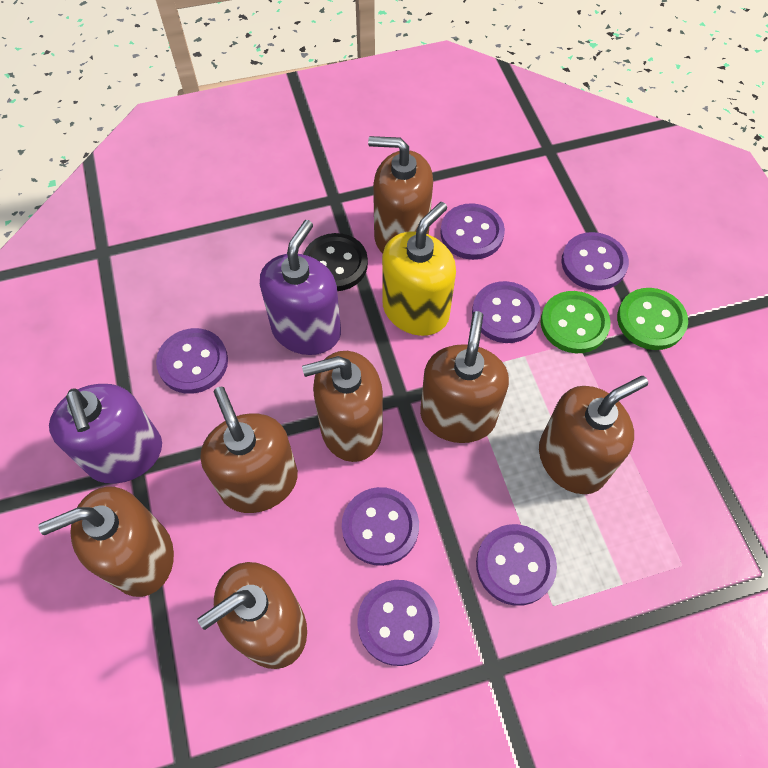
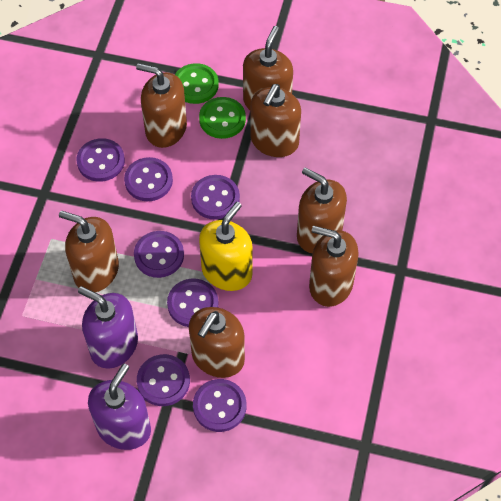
black button: [303,233,368,291] = 1 -> none = 0

